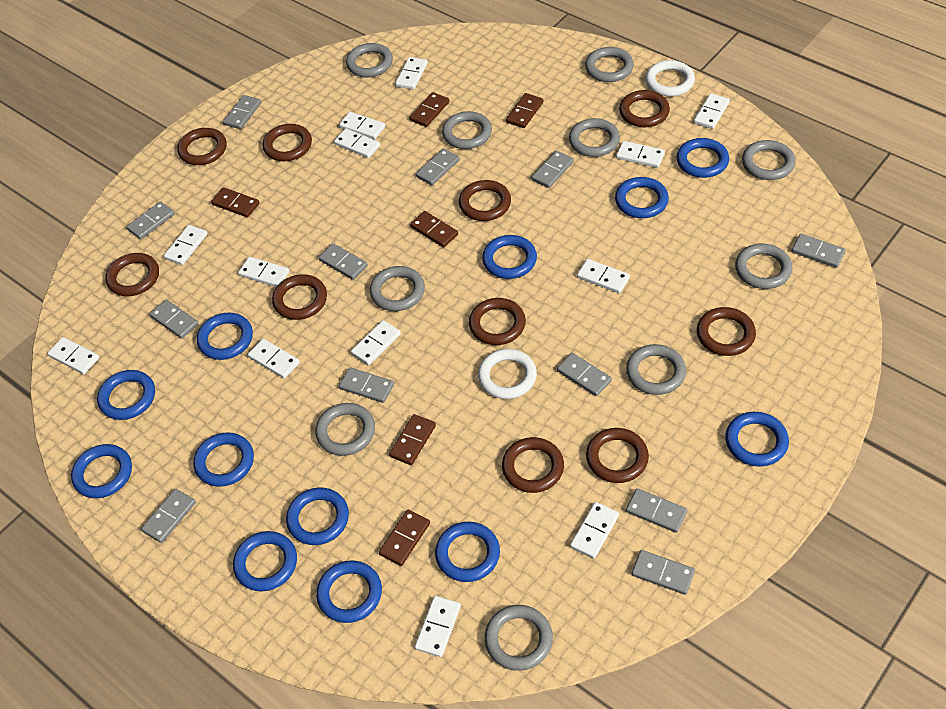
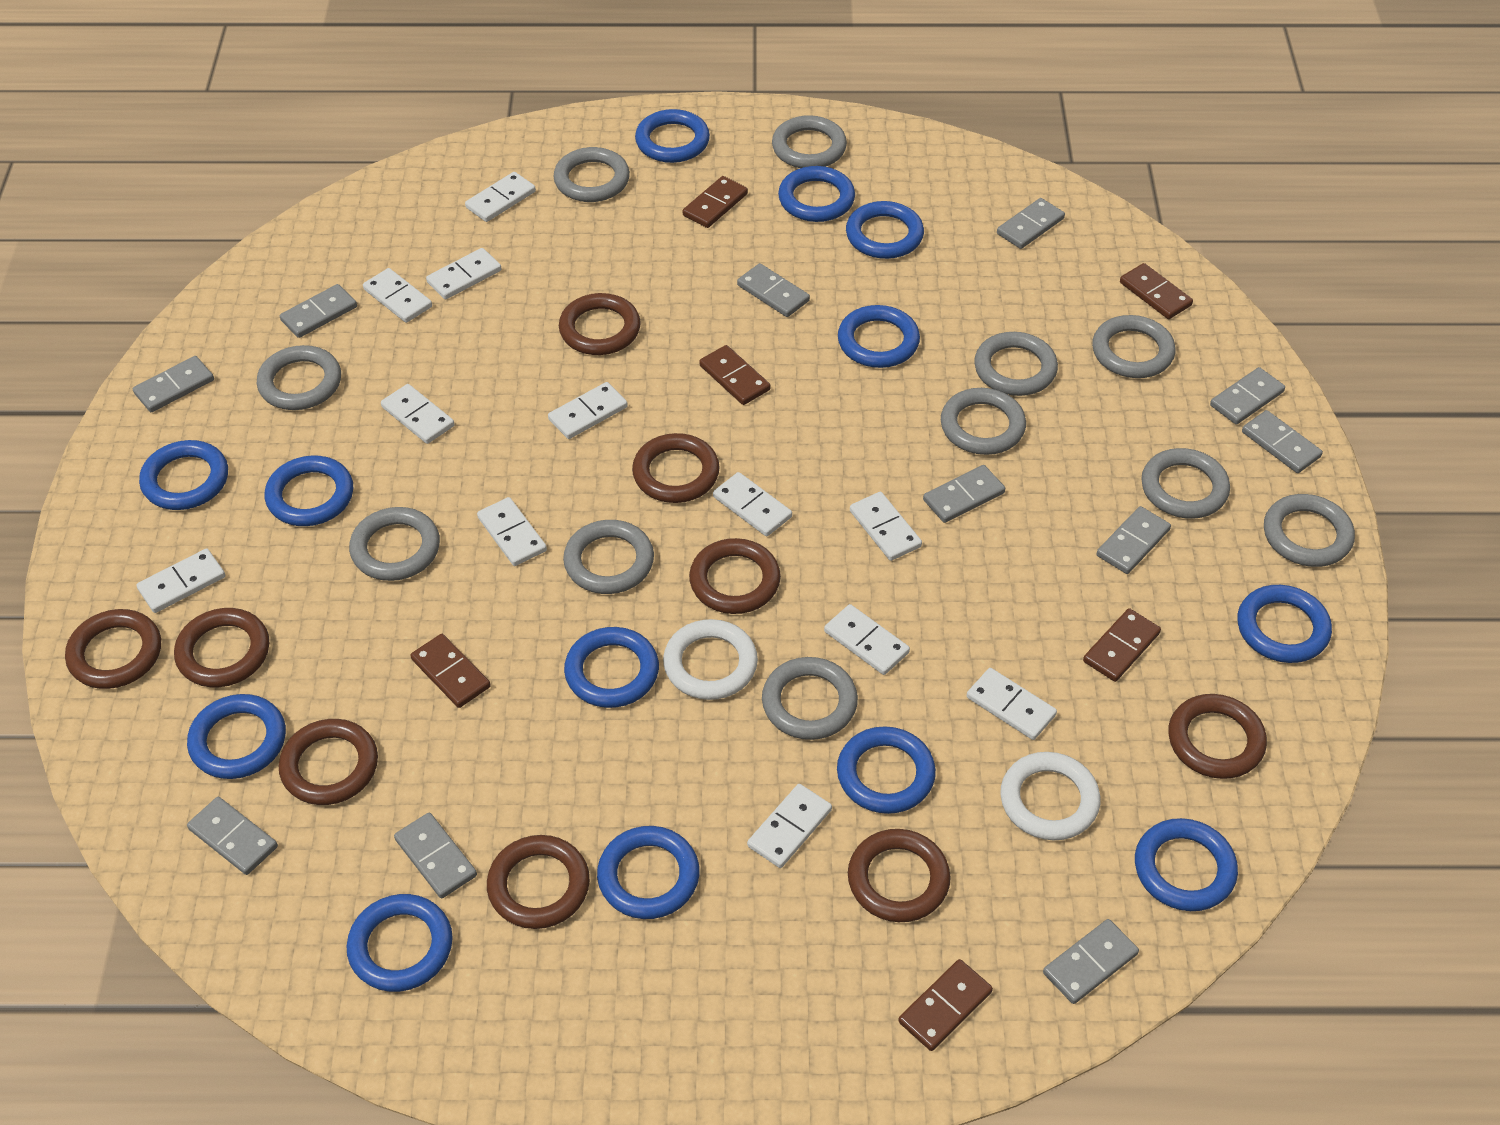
blue ring: [71,444,132,498] [97,370,155,420] [193,432,254,487] [197,313,253,360] [233,531,297,591] [286,488,349,545] [316,560,382,623] [435,522,500,582] [482,235,537,279] [615,177,669,218] [677,138,729,178] [725,412,789,467] = 12 -> [139,440,228,510] [187,694,286,779] [265,455,353,526] [346,894,453,992] [564,627,659,708] [597,826,700,919] [635,109,710,163] [778,166,855,222] [837,726,936,814] [838,305,920,368] [846,201,924,259] [1135,818,1238,911] [1238,585,1332,663] = 13
brown ring: [105,253,159,296] [177,128,227,165] [263,124,312,161] [272,274,327,320] [459,180,511,221] [469,298,526,345] [502,437,564,493] [586,428,649,483] [619,90,670,127] [697,307,756,356] = 10 -> [65,609,161,689] [174,608,269,687] [279,719,378,805] [487,835,590,929] [559,293,641,355] [632,433,720,503] [689,538,781,614] [848,829,951,922] [1168,694,1267,779] = 9
grey domino: [126,201,175,239] [141,489,196,543] [150,299,199,339] [223,95,261,129] [318,243,368,280] [339,367,394,403] [416,148,460,185] [531,151,574,188] [557,353,612,396] [626,488,687,533] [632,550,695,595] [791,234,846,268] = 12 -> [133,356,214,412] [187,797,278,875] [280,284,357,338] [394,813,477,898] [737,263,810,317] [923,465,1005,523] [997,198,1065,249] [1043,919,1139,1004] [1096,506,1171,574] [1210,367,1285,424] [1242,410,1323,473] = 11
grey ring: [315,403,375,456] [346,43,393,77] [370,266,425,311] [442,111,492,149] [484,605,553,671] [569,118,620,157] [585,47,634,82] [626,344,686,395] [735,244,793,289] [742,140,796,180] = 10 -> [257,345,341,410] [349,507,440,581] [554,147,630,202] [563,520,654,594] [762,657,858,740] [772,115,847,168] [941,388,1026,455] [974,332,1058,396] [1092,315,1175,378] [1141,448,1230,519] [1264,494,1355,567] = 11
white domino: [47,337,99,374] [164,225,207,265] [238,257,289,287] [248,339,300,379] [334,128,380,158] [339,112,385,139] [351,320,401,365] [395,57,428,89] [415,596,461,657] [570,502,619,559] [577,259,630,293] [616,141,665,168] [694,93,730,129] = 13 -> [136,549,225,613] [363,268,432,323] [381,384,454,444] [426,248,501,299] [465,172,536,222] [477,497,547,566] [548,382,628,439] [713,472,792,536] [747,784,832,868] [824,604,910,675] [850,492,922,561] [967,668,1057,740] = 12

